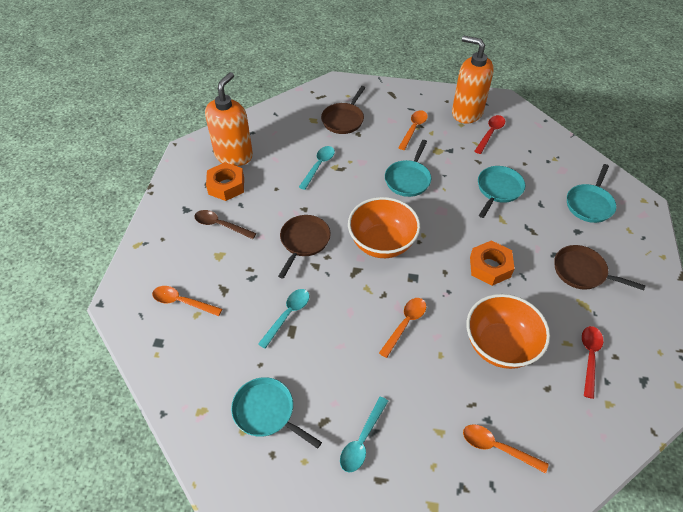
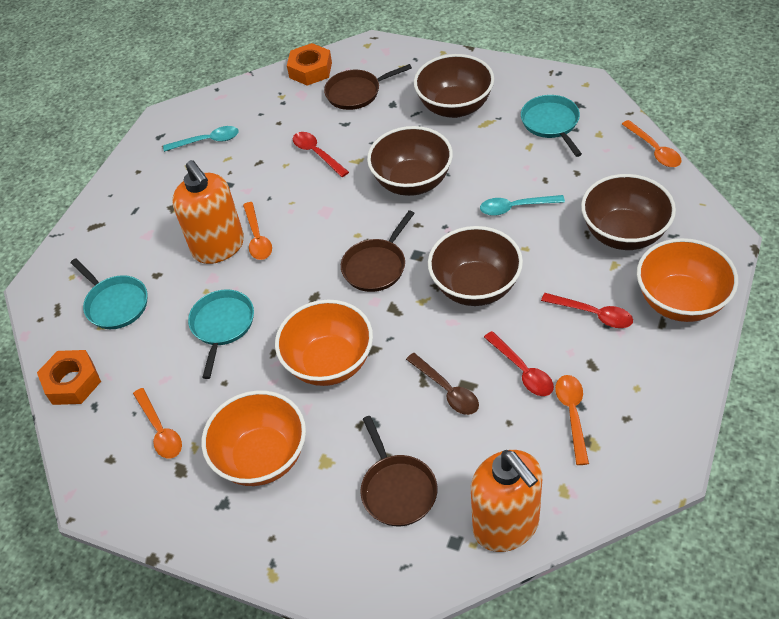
brown bowl: none = 0 -> [367,126,453,196] [414,54,494,118] [428,226,523,306] [581,174,676,250] = 4
orange bowl: [348,197,420,258] [466,294,550,369] = 2 -> [202,390,306,486] [275,299,373,386] [637,238,738,322] = 3
red spoon: [475,115,505,154] [582,326,603,399] = 2 -> [293,132,349,177] [484,331,554,396] [541,293,633,328] = 3
turquoise pan: [231,377,322,449] [385,140,431,197] [478,166,525,218] [567,164,616,223] = 4 -> [71,258,147,329] [188,289,254,379] [521,95,582,157] = 3
turquoise spoon: [258,289,309,349] [299,146,335,190] [340,397,388,472] = 3 -> [163,126,239,152] [480,195,565,216] = 2

